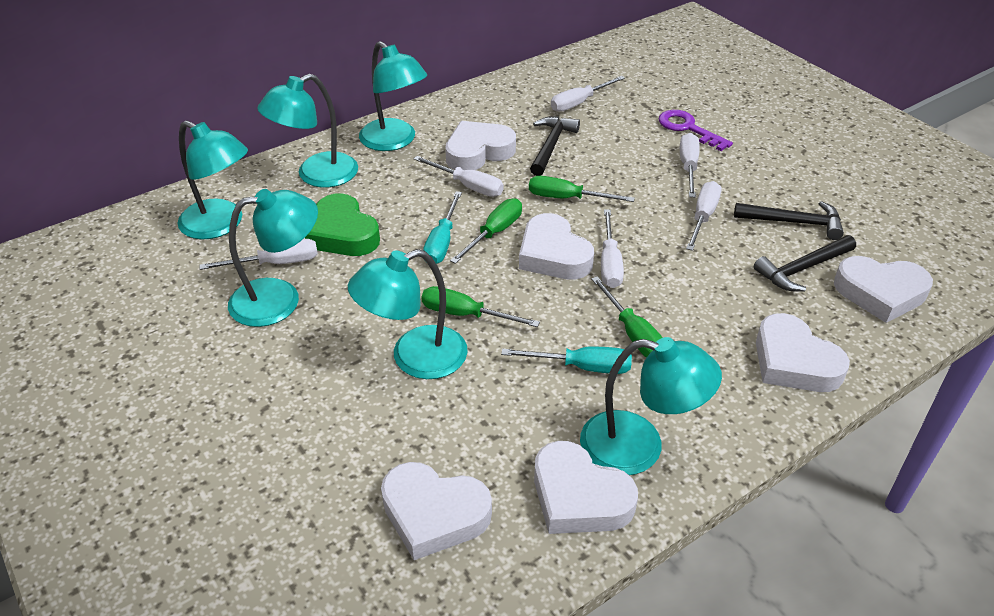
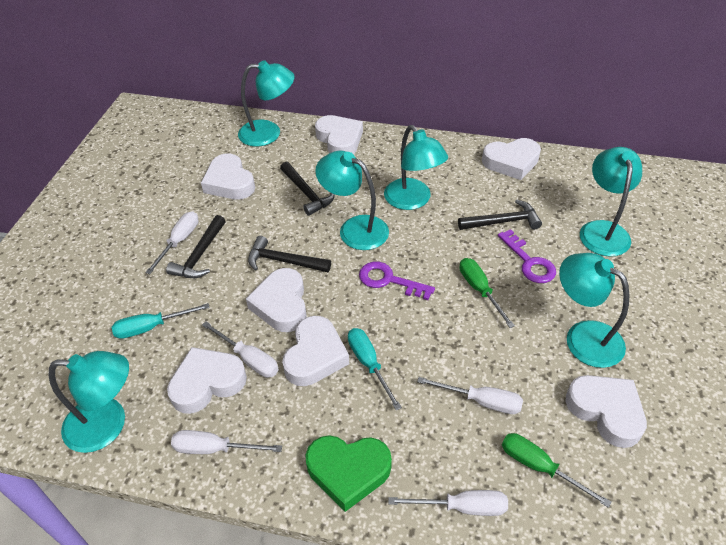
black hammer: [530,116,580,176] [734,201,844,240] [754,235,856,292] = 3 -> [166,215,226,278] [248,236,331,272] [280,162,335,216] [458,200,542,230] = 4
green screwdriver: [421,286,540,327] [450,198,522,264] [529,176,635,202] [591,276,663,358] = 4 -> [459,258,515,328] [502,433,611,508] = 2
purple key: [658,110,733,151] = 1 -> [359,262,435,300] [498,229,556,283] = 2
white heart: [381,462,492,560] [445,121,516,170] [519,213,594,280] [534,441,638,534] [756,313,850,392] [834,256,933,323] = 6 -> [167,347,247,414] [201,153,255,200] [246,268,307,332] [282,316,349,386] [315,115,363,154] [482,138,541,180] [565,375,647,448] = 7
white screwdriver: [199,239,318,270] [413,156,504,197] [551,76,625,112] [601,210,624,288] [680,133,699,197] [686,181,722,251] = 6 -> [145,212,199,274] [171,430,282,454] [202,321,279,378] [388,490,508,516] [417,377,523,414] = 5

